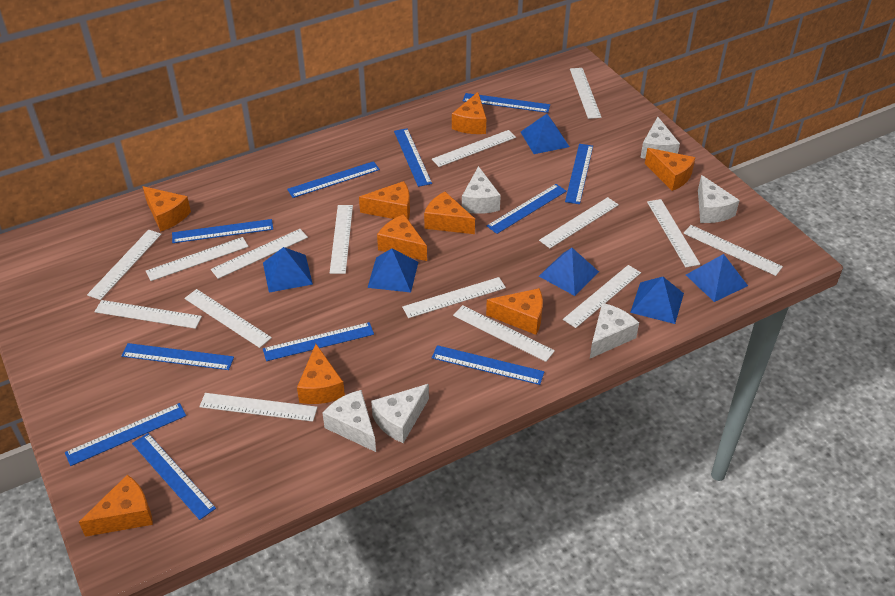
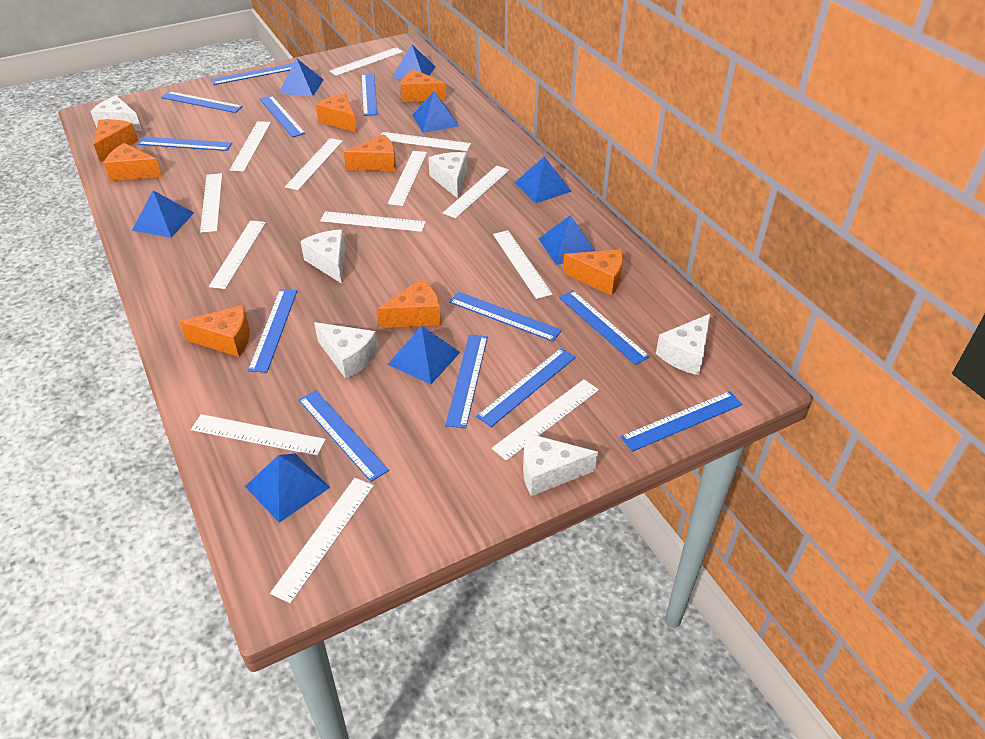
blue pyramid: [263,247,313,293] [367,248,418,293] [521,114,569,154] [539,248,599,296] [630,277,684,324] [686,254,748,302] = 6 -> [132,190,194,238] [245,454,330,523] [278,58,324,96] [387,326,460,384] [392,45,436,79] [412,92,459,133] [514,156,572,203] [538,215,595,265] = 8
blue ruler: [65,403,186,466] [121,343,234,370] [132,433,216,520] [172,219,273,243] [263,322,374,361] [287,161,380,198] [394,128,432,187] [432,345,544,385] [463,93,550,113] [487,184,567,234] [565,144,593,204] = 11 -> [138,137,232,151] [161,91,243,113] [211,63,293,85] [248,289,297,372] [260,96,306,138] [298,390,389,482] [361,73,377,116] [445,334,488,428] [449,292,562,342] [476,348,576,427] [559,290,650,365] [620,391,742,452] = 12
orange cheese: [79,475,153,537] [142,186,191,231] [297,344,345,404] [359,181,410,220] [377,214,427,261] [424,192,475,234] [452,92,486,134] [486,288,543,335] [645,148,695,191] = 9 -> [94,119,138,163] [104,143,162,181] [179,305,250,357] [316,93,357,133] [344,134,396,171] [377,279,441,328] [401,69,446,102] [563,249,623,296] = 8
white ruler: [87,230,161,300] [94,300,202,329] [146,237,249,281] [184,289,272,348] [199,393,317,422] [211,229,308,279] [330,205,353,274] [402,277,506,318] [432,130,516,167] [453,305,555,362] [539,197,619,248] [563,265,641,328] [570,68,601,119] [647,199,700,268] [683,225,783,276] = 15 -> [191,414,326,456] [200,173,222,233] [209,220,266,289] [230,121,271,171] [270,478,374,603] [285,138,343,190] [320,211,426,232] [329,47,403,76] [381,132,471,151] [388,151,427,206] [443,166,509,218] [492,379,599,461] [493,230,552,299] = 13

